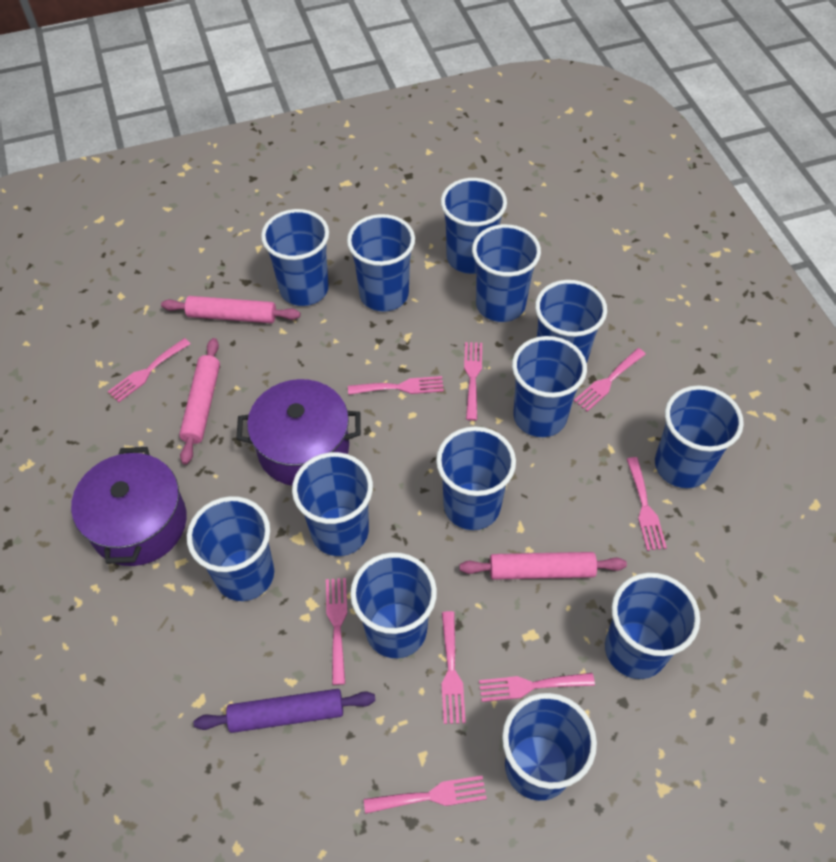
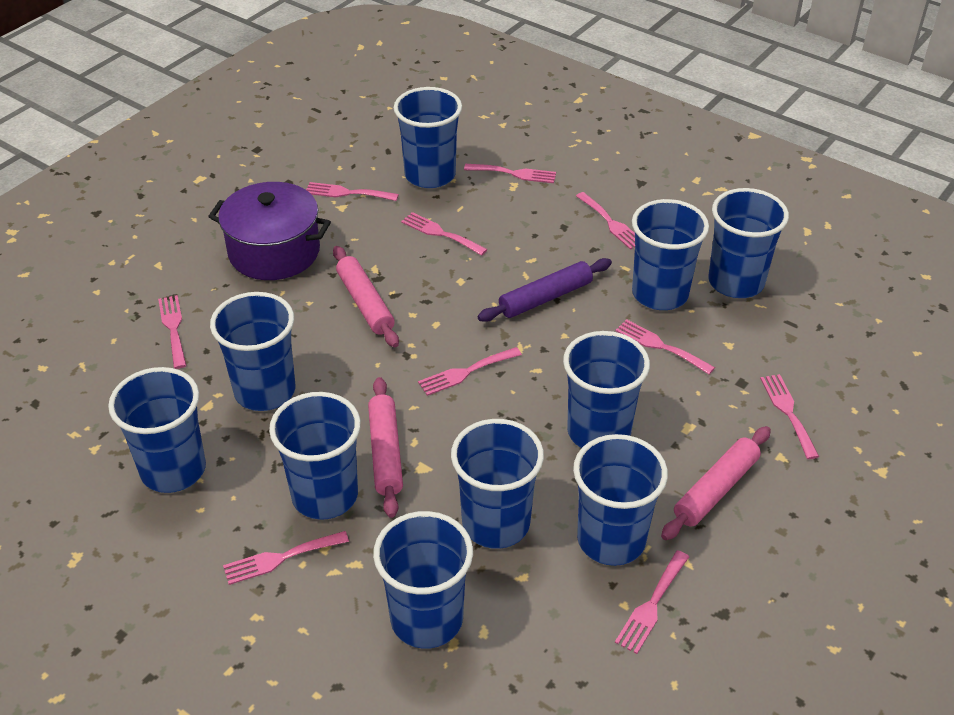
blue cup: [187,496,274,601] [261,209,329,306] [292,452,373,556] [347,214,415,312] [350,552,437,658] [436,426,516,530] [441,178,507,274] [472,224,541,322] [502,693,597,801] [512,336,587,437] [535,280,607,363] [605,573,700,679] [655,385,744,488] = 13 -> [108,367,206,493] [210,292,295,411] [269,392,361,520] [373,511,473,649] [394,87,462,188] [451,419,544,549] [563,331,650,448] [573,434,668,566] [632,199,709,310] [708,188,789,298] = 10
pink fork: [108,338,190,402] [326,578,347,685] [348,376,444,395] [364,775,487,814] [441,611,466,724] [464,342,482,421] [479,673,595,702] [574,348,646,412] [627,457,667,551] = 9 -> [158,295,187,369] [223,531,349,585] [306,182,399,201] [401,212,488,256] [418,347,522,396] [464,164,556,183] [576,192,635,250] [615,550,689,654] [616,319,715,374] [760,374,819,459] = 10
purple pot: [71,447,187,566] [236,379,361,486] = 2 -> [208,182,331,280] = 1

